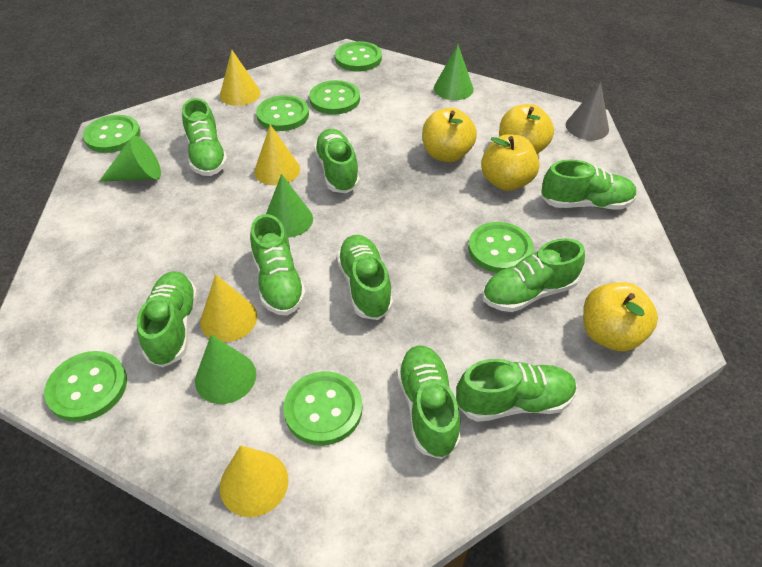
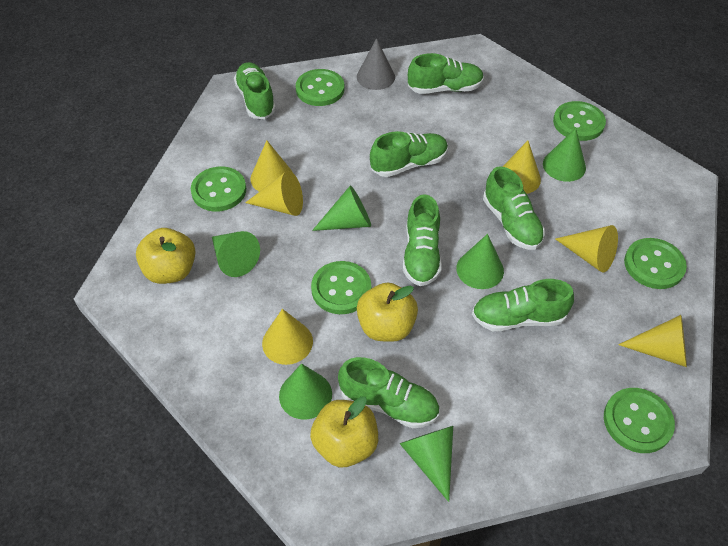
green button: [44,351,127,422] [83,115,141,153] [256,95,309,131] [283,371,362,446] [309,80,360,115] [335,41,382,71] [468,222,534,273] = 7 -> [191,167,246,212] [296,69,344,106] [311,261,371,314] [553,101,606,141] [604,388,675,453] [624,238,687,289] = 6
green cone: [99,136,161,182] [195,334,256,404] [266,174,313,238] [434,45,474,100] = 4 -> [212,231,260,277] [279,364,332,420] [312,185,371,231] [399,426,453,502] [456,234,504,289] [543,128,586,182] = 6
green shoe: [137,271,198,367] [182,98,228,176] [250,214,306,316] [314,129,360,193] [337,235,393,320] [397,345,461,459] [456,359,577,422] [482,238,585,312] [541,160,637,209] = 9 -> [234,62,276,119] [338,357,439,428] [370,131,448,177] [403,194,442,286] [408,53,484,94] [472,279,574,331] [483,166,545,250] = 7
yellow apple: [422,108,477,162] [481,134,540,191] [499,104,554,154] [583,282,658,351] = 4 -> [136,228,196,284] [310,397,378,467] [357,283,418,342] = 3
yellow cone: [200,274,257,342] [220,49,260,106] [220,445,288,517] [254,125,300,186] = 4 -> [245,171,303,216] [250,140,293,192] [262,309,313,365] [503,141,541,194] [556,225,618,273] [618,315,687,367] = 6

